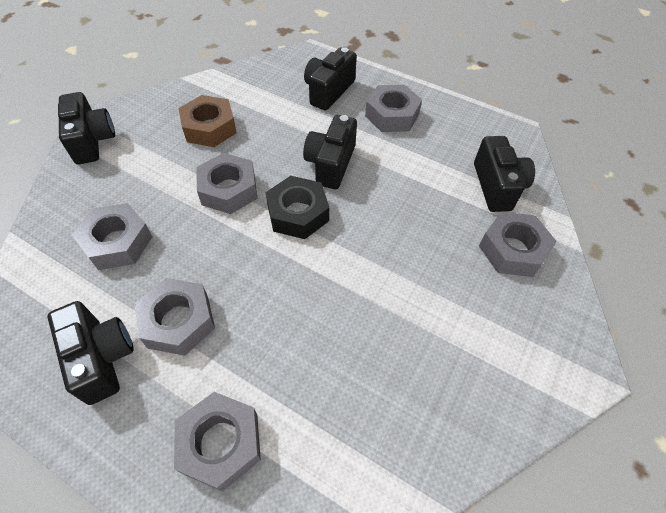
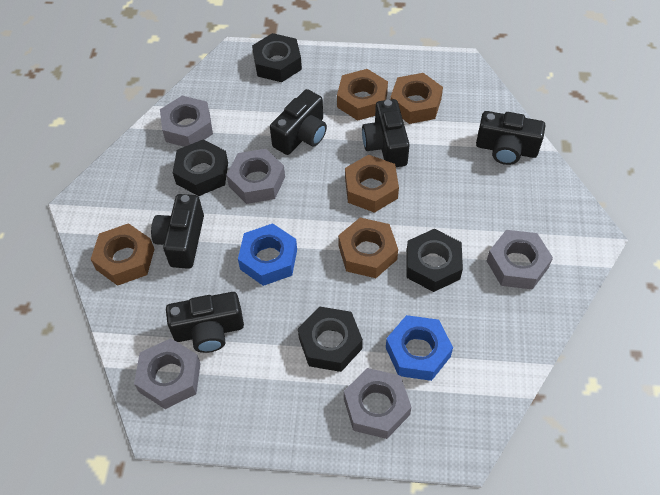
black nut: [266,176,329,239] = 1 -> [173,139,228,196] [252,33,302,82] [298,306,363,372] [406,229,463,292] = 4
blue nut: none = 0 -> [238,223,297,286] [386,315,453,381] = 2
brown nut: [178,95,237,147] = 1 -> [90,223,155,286] [337,69,388,121] [338,218,398,278] [345,155,399,213] [390,73,443,124] = 5
grey nut: [72,203,152,270] [134,278,215,356] [174,392,261,492] [196,153,257,214] [365,85,422,132] [479,211,557,277] = 6 -> [134,338,201,409] [160,96,213,147] [227,149,285,204] [344,368,411,439] [487,230,553,290] = 5

